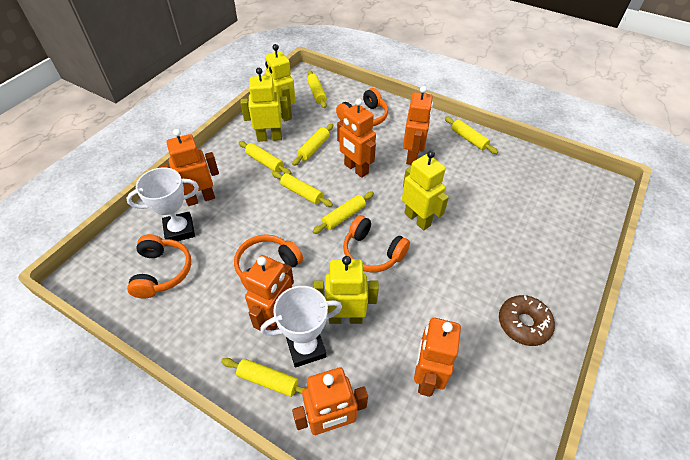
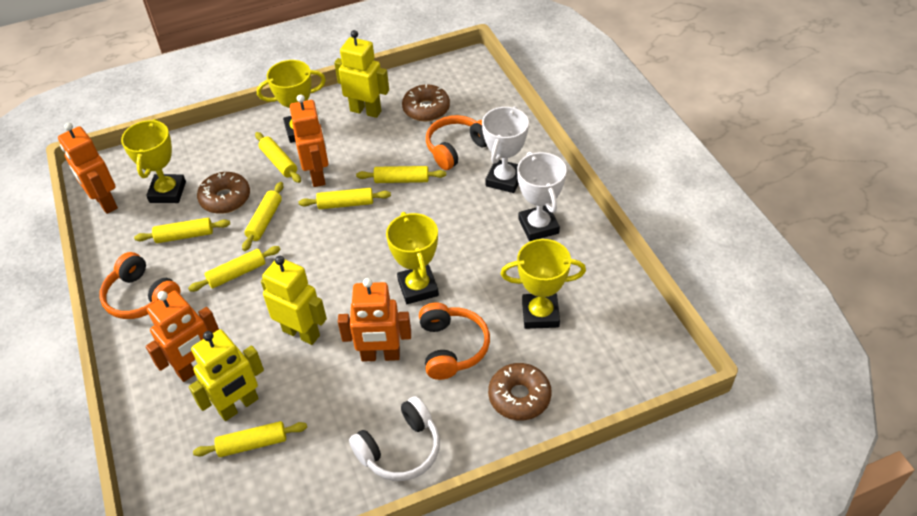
brown donut: [499,295,555,346] = 1 -> [197,172,250,214] [402,84,450,121] [488,363,552,421] = 3
orange headphones: [127,234,191,298] [234,234,303,291] [336,88,388,126] [343,215,410,272] = 4 -> [99,252,180,319] [419,302,490,380] [426,115,487,170] = 3
orange robot: [160,129,219,206] [245,255,294,331] [292,367,368,435] [337,99,376,178] [403,86,433,165] [414,318,461,397] = 6 -> [58,123,118,214] [146,291,219,382] [290,94,329,187] [338,278,411,362] = 4
white headphones: none = 0 -> [349,396,440,481] = 1
yellow robot: [240,68,289,142] [265,44,296,122] [314,256,379,324] [402,150,449,230] = 4 -> [189,329,264,421] [261,256,327,345] [334,30,389,118] = 3
yellow trophy: none = 0 -> [121,119,186,203] [257,60,326,143] [386,212,439,304] [501,239,586,329] = 4

